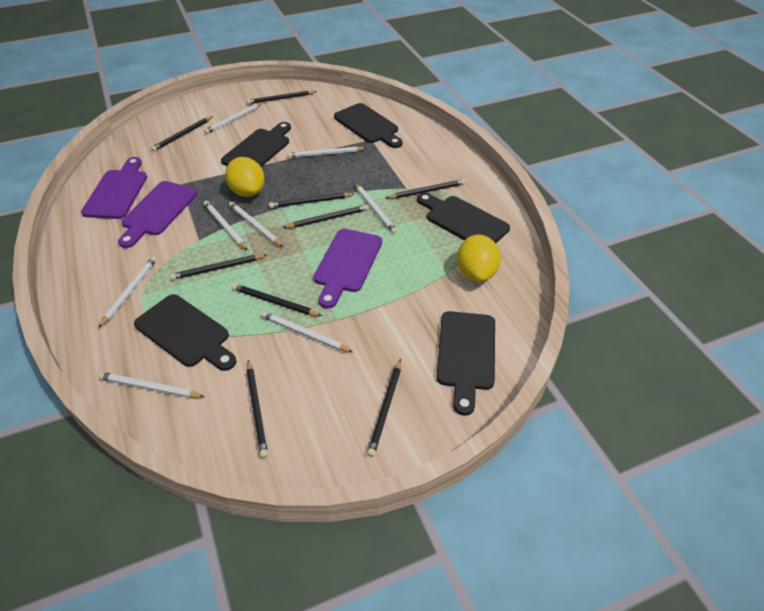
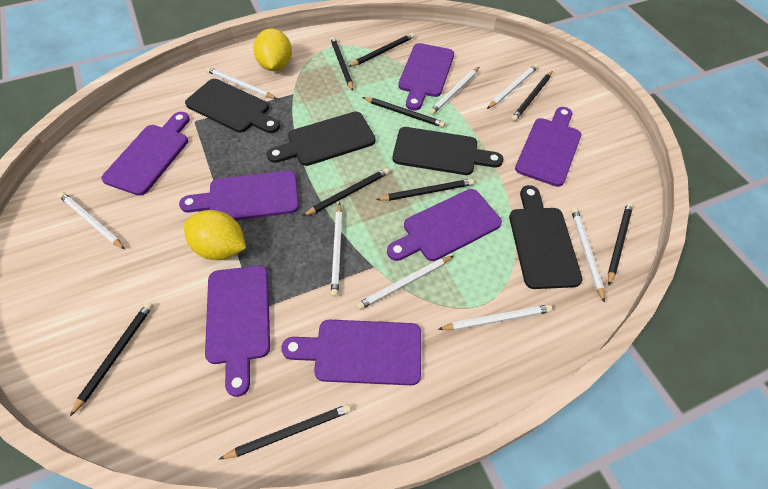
black cutting board: [134,294,237,371] [221,122,291,167] [334,103,402,148] [417,193,510,243] [436,311,495,416] = 5 -> [185,79,280,133] [267,112,376,166] [393,127,503,175] [509,185,582,289] = 4
purple cutting board: [81,157,147,219] [118,181,197,248] [313,229,382,309] = 3 -> [101,112,190,196] [179,170,299,220] [205,265,270,397] [281,320,421,385] [387,189,502,261] [398,43,454,110] [515,107,581,187] = 7

